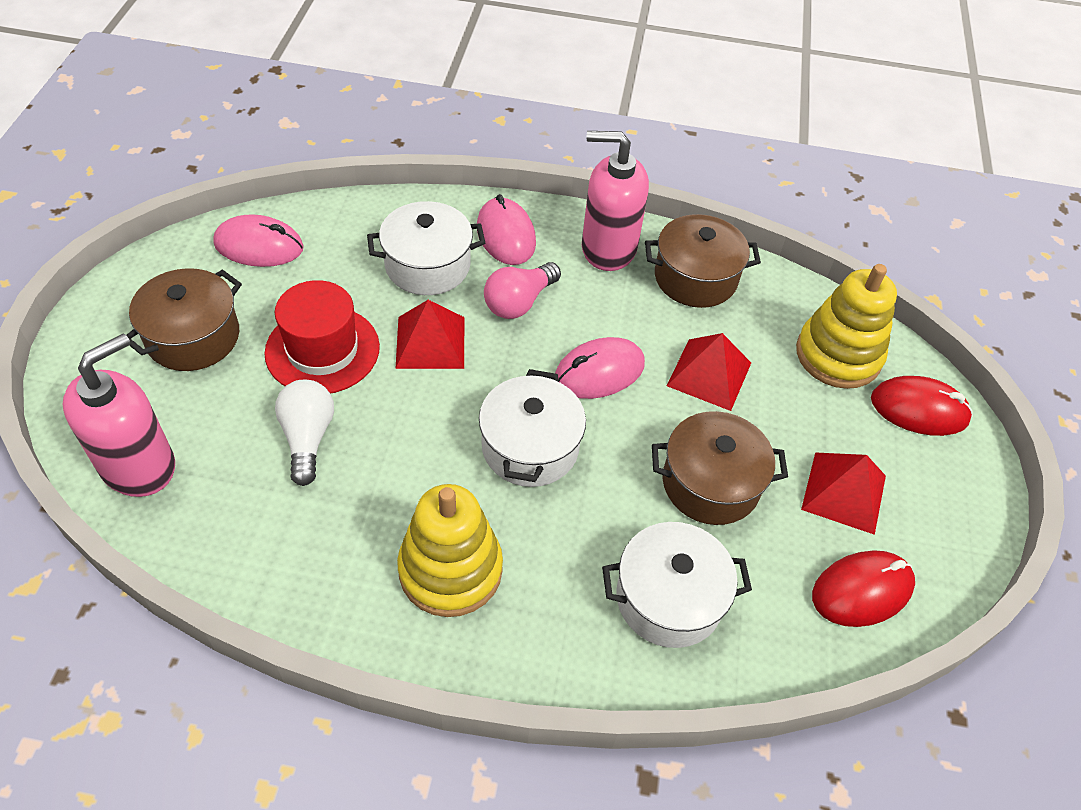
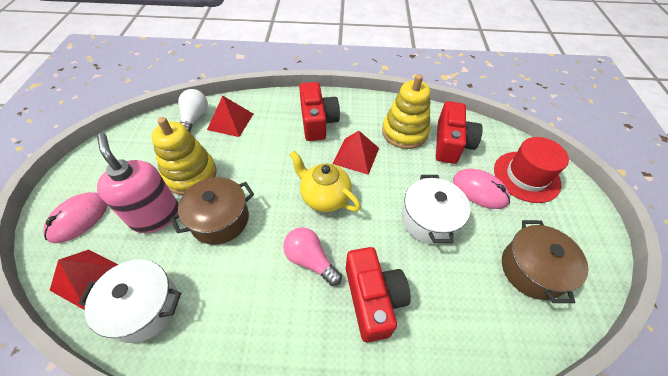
brown pot: [126,268,242,371] [645,214,761,308] [652,411,788,525] = 3 -> [170,177,254,245] [502,220,588,303] = 2
pink mouse: [213,214,304,267] [477,194,536,265] [555,337,645,399] = 3 -> [44,192,108,243] [453,169,510,209] = 2
pink soap dispenser: [62,333,175,497] [582,131,649,271] = 2 -> [97,133,179,233] = 1
red camera: none = 0 -> [299,82,340,141] [346,247,411,342] [436,101,483,164] = 3
red mouse: [812,550,915,627] [871,376,973,436] = 2 -> none = 0
white pot: [367,201,485,295] [479,369,586,487] [602,522,752,648] = 3 -> [79,260,181,343] [402,175,470,245] = 2
yellow teapot: none = 0 -> [289,151,361,212] = 1

